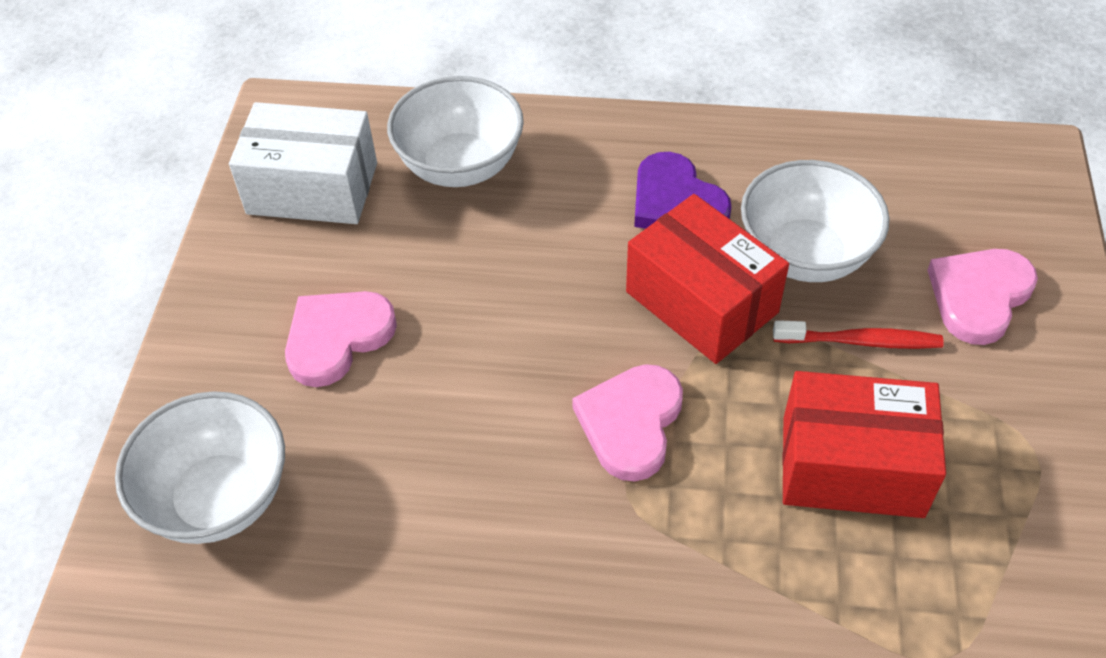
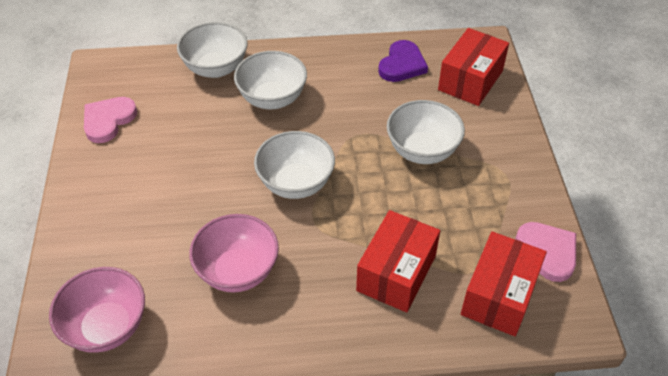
pink bowl: none = 0 -> [49,267,145,353] [189,214,279,293] = 2
pink heart: [285,291,397,387] [572,364,683,481] [927,249,1038,345] = 3 -> [84,97,137,143] [516,222,576,282] = 2
red box: [626,194,789,364] [782,371,946,518] = 2 -> [356,210,440,313] [438,28,509,106] [461,231,547,336] = 3
red toothbrush: [773,320,944,349] = 1 -> none = 0
white bowl: [115,391,285,544] [387,76,524,187] [741,160,890,282] = 3 -> [177,22,248,78] [234,51,307,109] [254,131,335,199] [387,100,465,164] = 4
white box: [229,102,377,224] = 1 -> none = 0

